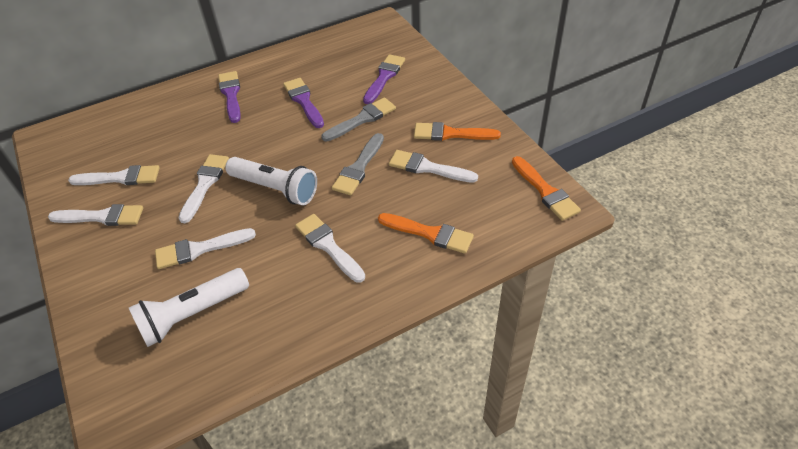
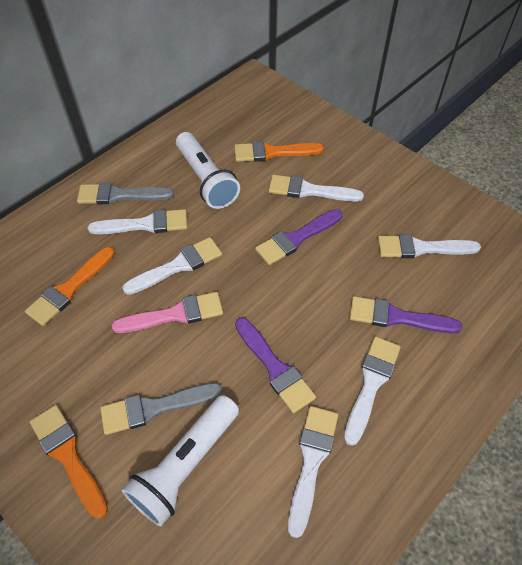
pink brush: none = 0 -> [112,292,223,333] = 1

